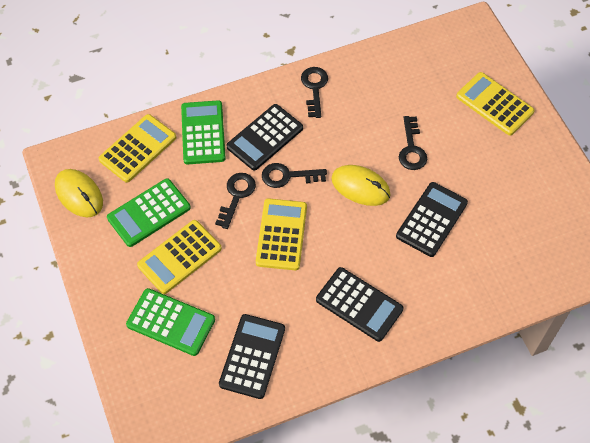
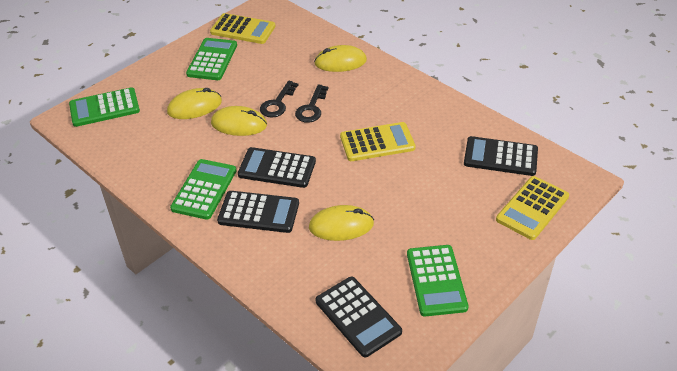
black key: [215,173,256,229] [262,163,327,188] [301,67,328,118] [399,116,427,170] = 4 -> [260,81,298,118] [295,84,329,123] = 2
green calculator: [107,178,191,247] [126,288,215,356] [181,100,226,164] = 3 -> [69,88,140,127] [170,159,236,220] [186,38,237,80] [407,245,468,317] = 4
yellow calculator: [99,114,176,182] [137,220,222,294] [256,198,307,270] [456,72,535,135] = 4 -> [210,13,276,44] [340,122,416,161] [496,176,569,240] = 3
yellow mouse: [55,169,103,217] [331,165,391,206] = 2 -> [167,88,222,119] [211,106,267,136] [309,205,374,241] [314,45,367,72] = 4

